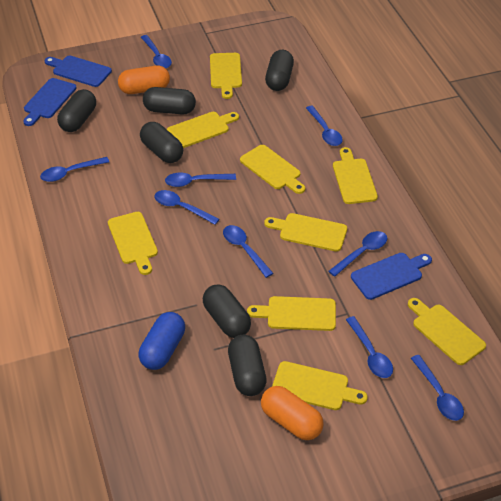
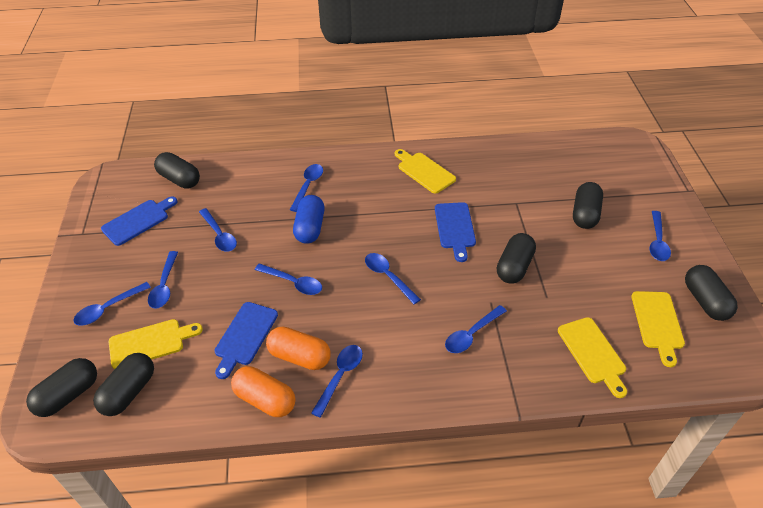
yellow cutting board: [108,212,158,275] [167,112,239,148] [210,53,242,99] [240,145,305,194] [247,296,336,331] [264,213,347,252] [272,361,368,410] [333,147,378,204] [408,298,486,365] = 9 -> [109,319,203,369] [395,149,456,193] [558,317,627,398] [631,291,685,367] = 4

